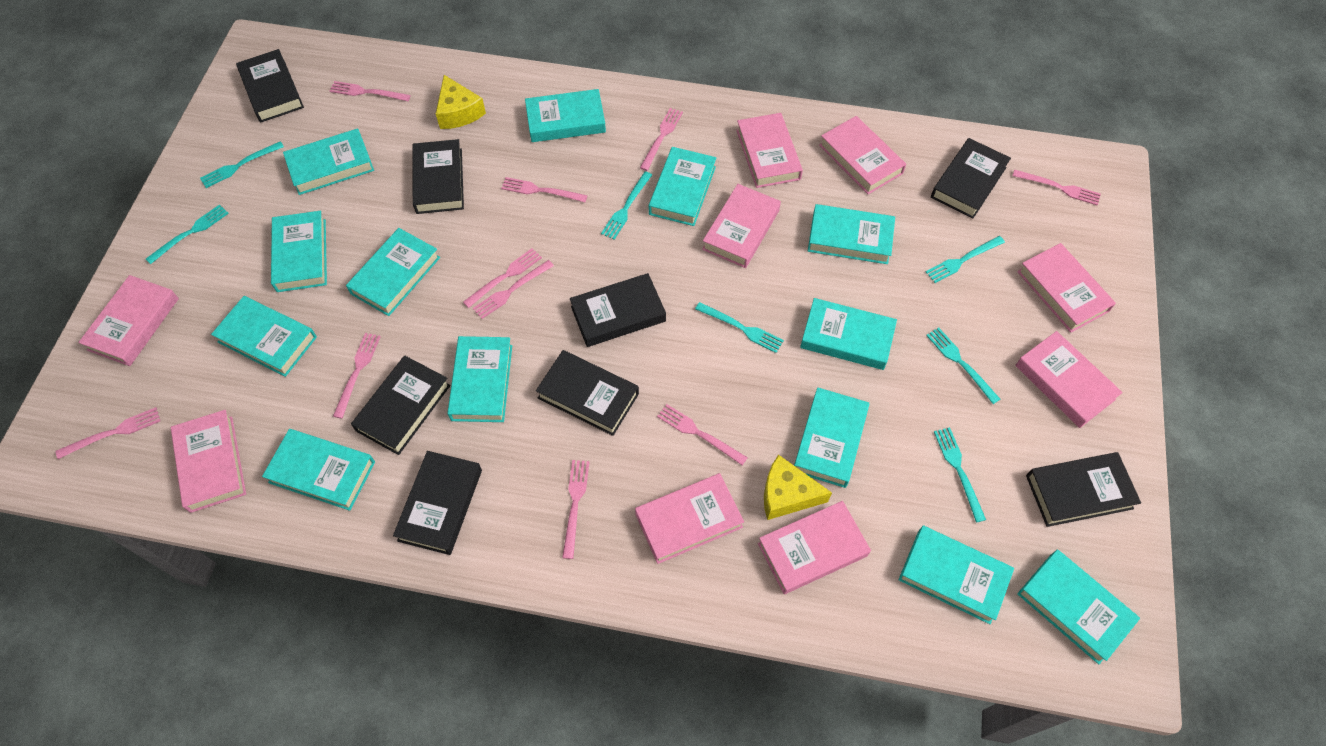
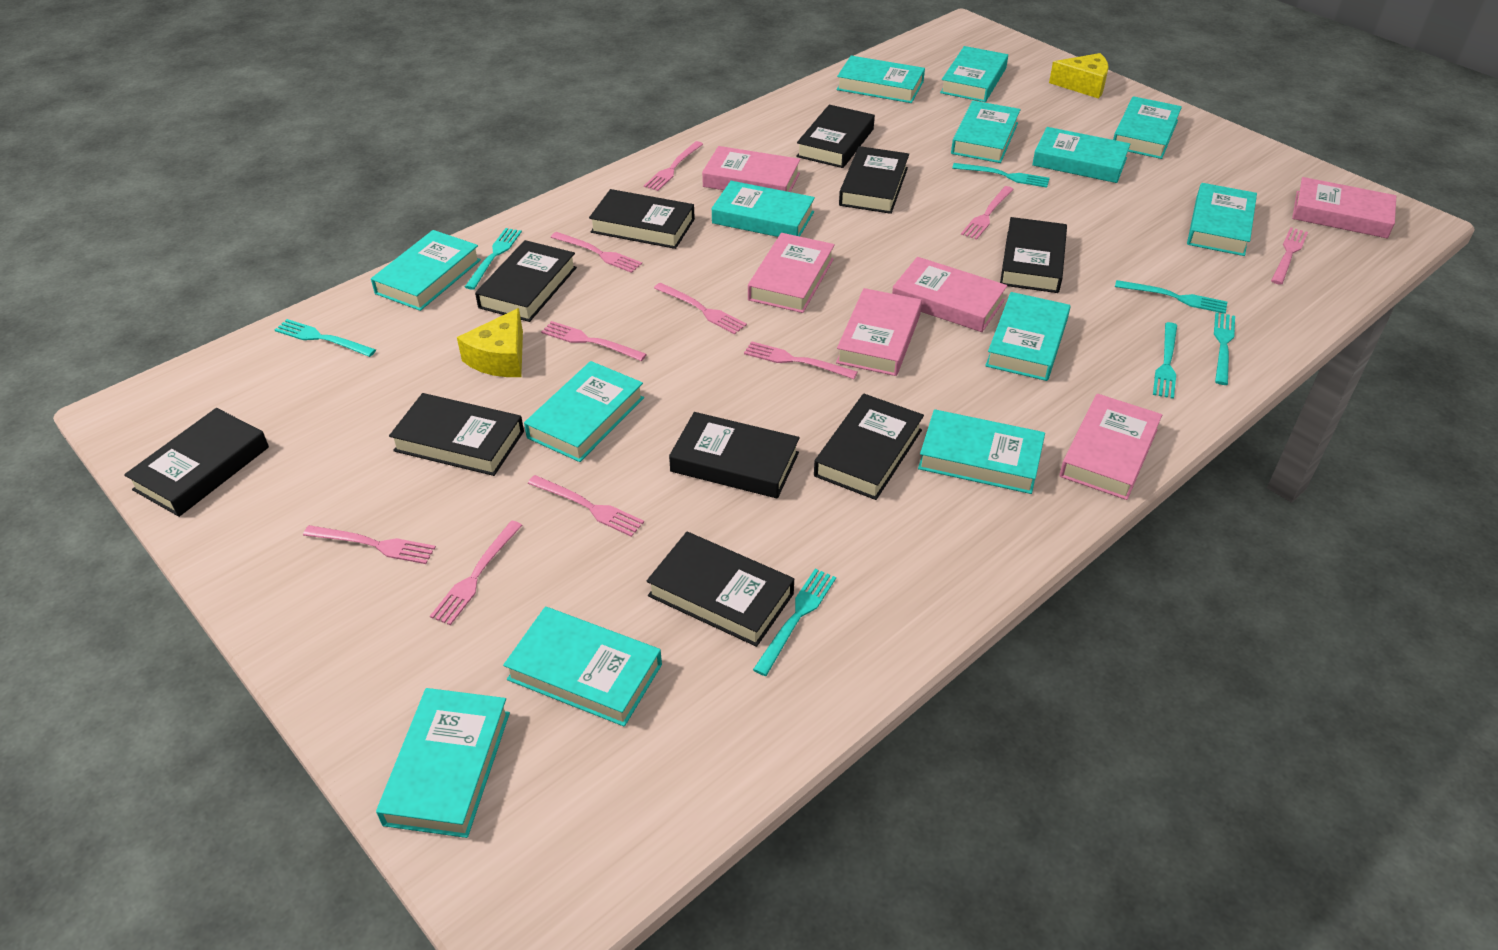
black book: [236,49,304,122] [351,355,451,455] [393,451,482,555] [412,139,464,214] [536,350,639,436] [570,273,666,347] [931,138,1011,219] [1026,452,1141,527] = 8 -> [124,408,269,517] [389,393,524,476] [475,240,577,322] [589,189,695,249] [647,532,794,647] [669,412,800,499] [796,105,875,168] [814,394,924,500] [839,146,909,214] [1000,217,1067,293] = 10
pink book: [78,275,179,366] [171,410,246,513] [635,473,744,564] [702,184,781,268] [736,113,803,188] [758,501,871,594] [819,116,906,195] [1015,331,1123,428] [1017,243,1116,333] = 9 -> [702,146,800,192] [748,233,835,313] [836,288,922,376] [892,257,1007,332] [1060,394,1162,500] [1292,177,1396,238] = 6

